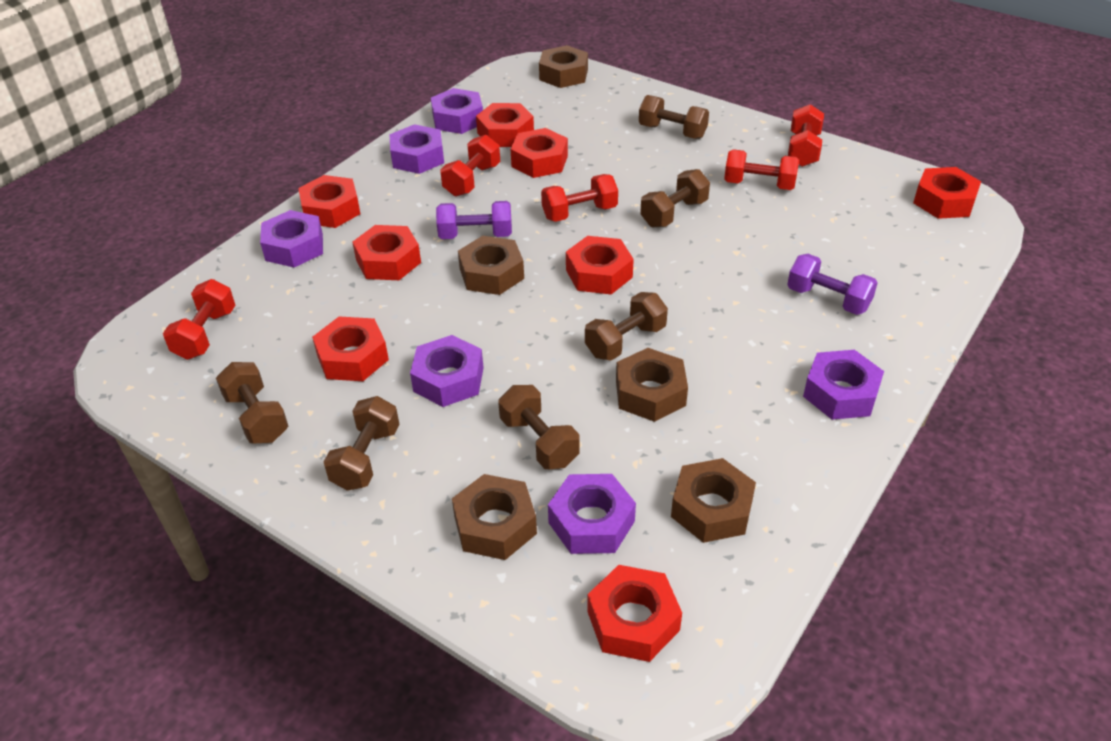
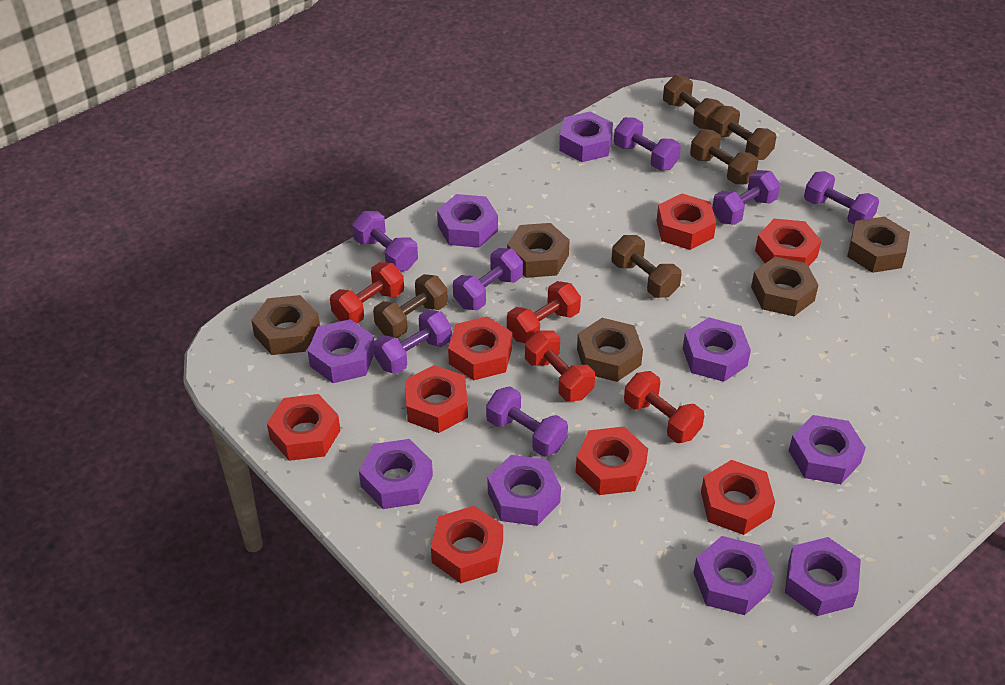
brown dumbbell: [216,362,288,443] [323,396,400,491] [498,385,580,469] [585,292,668,361] [639,95,709,139] [640,169,710,227] = 6 -> [373,274,448,338] [612,235,682,298] [663,75,723,130] [690,129,758,184] [710,105,776,160] = 5
purple dumbbell: [436,201,512,239] [787,254,878,315] = 2 -> [352,211,418,271] [373,309,452,374] [453,248,523,310] [486,386,568,457] [614,117,681,170] [712,170,780,225] [804,171,879,225] = 7
purple nut: [260,210,323,267] [389,124,444,174] [410,335,484,407] [431,88,483,134] [548,474,636,554] [803,350,884,420] = 6 -> [308,319,374,383] [359,439,433,509] [437,194,498,248] [488,455,561,526] [559,111,613,162] [683,317,751,382] [693,536,774,615] [785,537,861,616] [789,415,866,484] = 9
red dumbbell: [163,279,235,360] [440,135,500,197] [541,174,618,222] [724,149,799,190] [788,104,824,167] = 5 -> [330,262,404,323] [507,281,581,343] [525,330,595,401] [624,371,704,443] = 4

